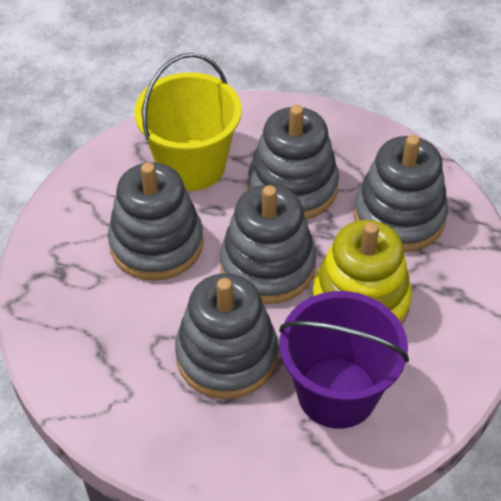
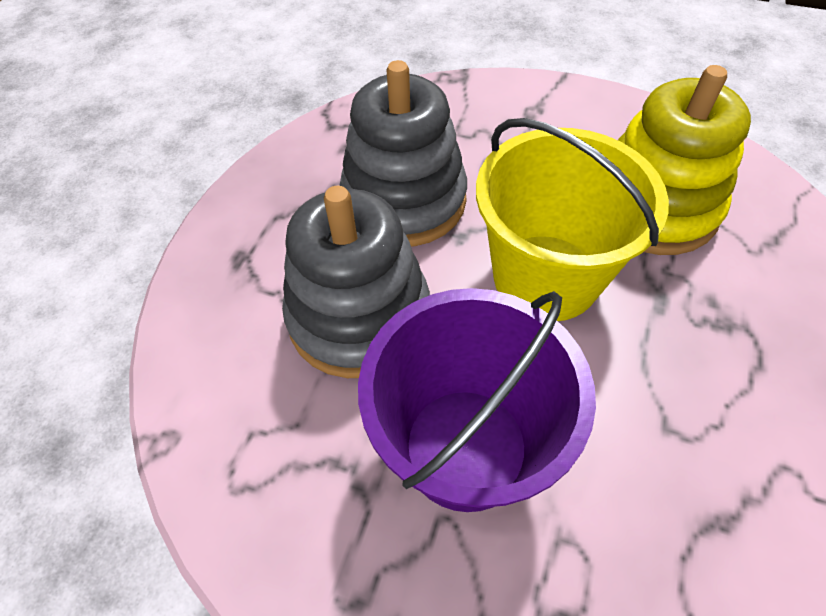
grey stacking toy: [108,163,203,281] [175,273,278,399] [220,185,316,304] [248,105,339,220] [354,135,448,252] = 5 -> [282,186,430,378] [339,60,467,247] = 2

